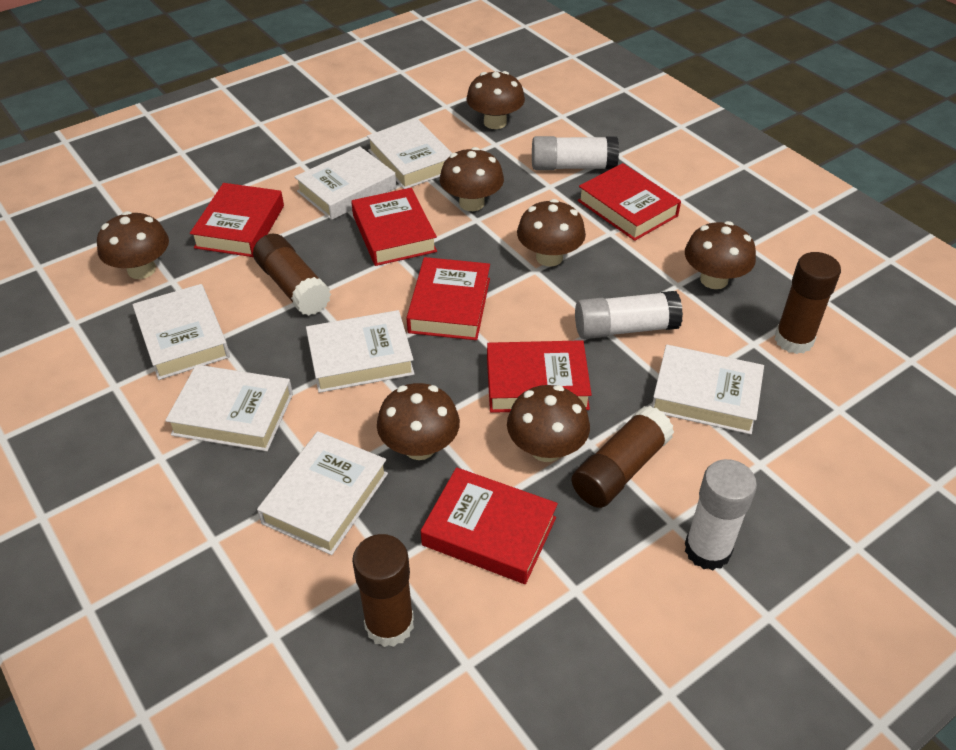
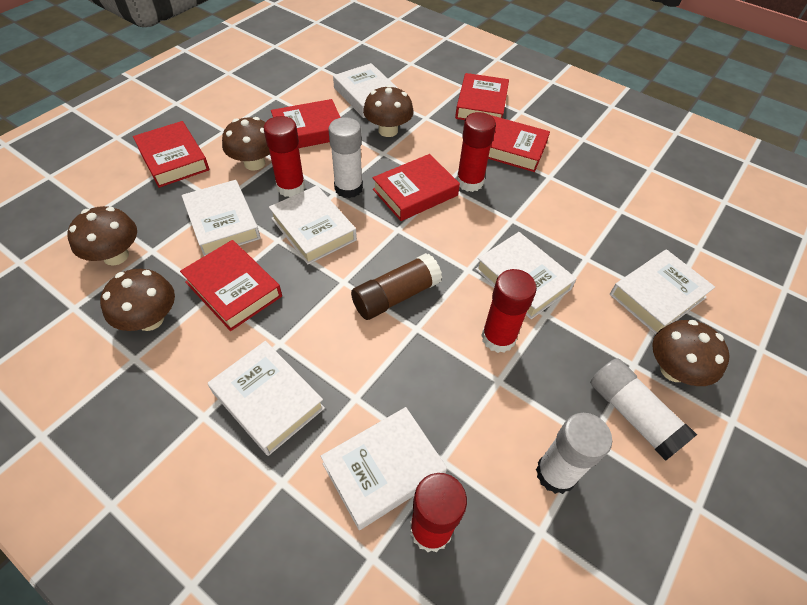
brown glue stick: [253,234,331,316] [352,534,414,647] [572,406,674,508] [775,252,841,354] = 4 -> [351,253,442,320] = 1
brown mushroom: [97,211,169,279] [377,383,460,460] [440,147,504,211] [467,71,525,129] [507,385,590,462] [517,199,586,267] [685,221,756,289] = 7 -> [67,206,137,266] [100,269,175,331] [222,117,270,171] [363,85,414,137] [652,320,730,386] = 5
red glue stick: none = 0 -> [264,116,305,197] [410,473,467,552] [456,112,496,192] [481,269,537,353] = 4

